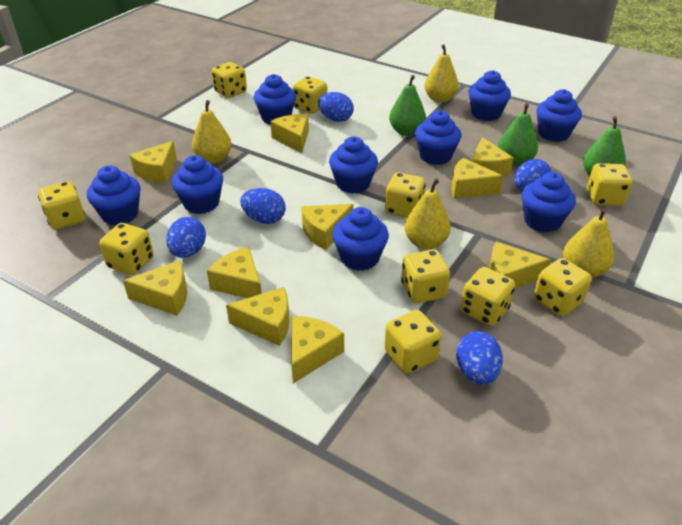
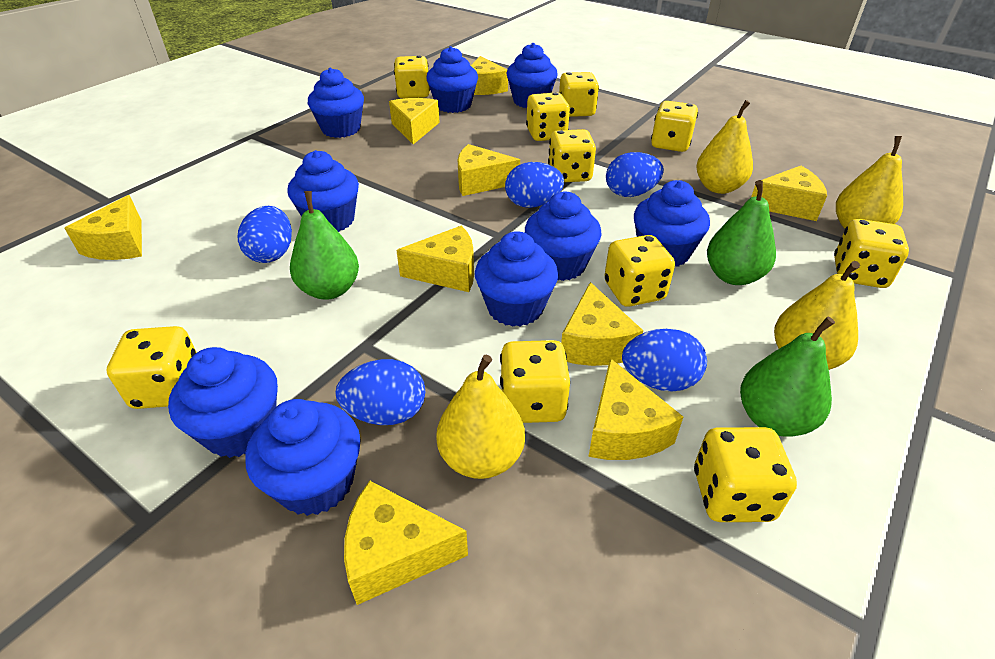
yellow cheese: [123,260,187,316] [130,141,177,183] [207,247,262,298] [226,287,290,346] [270,114,309,153] [291,316,344,383] [301,204,353,250] [451,158,503,199] [471,137,514,177] [489,242,551,289] = 10 -> [64,195,142,260] [344,481,468,605] [389,98,440,144] [396,226,474,292] [458,144,520,196] [471,56,508,95] [561,282,643,366] [588,358,683,460] [751,166,827,221] = 9

